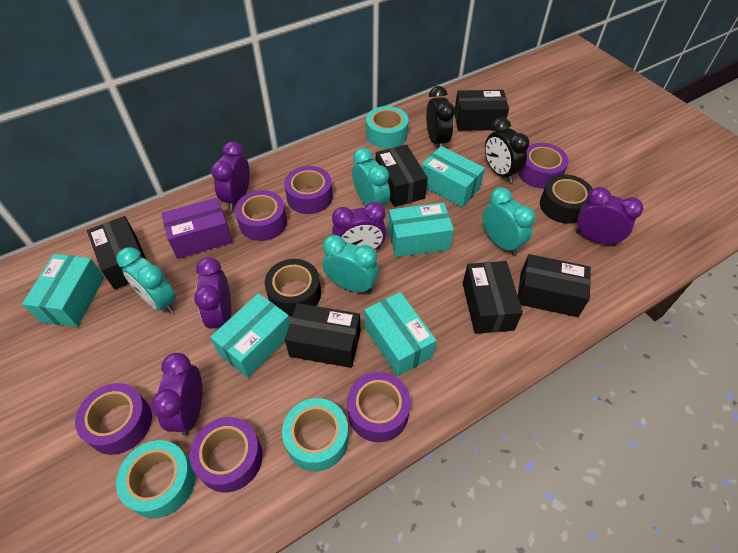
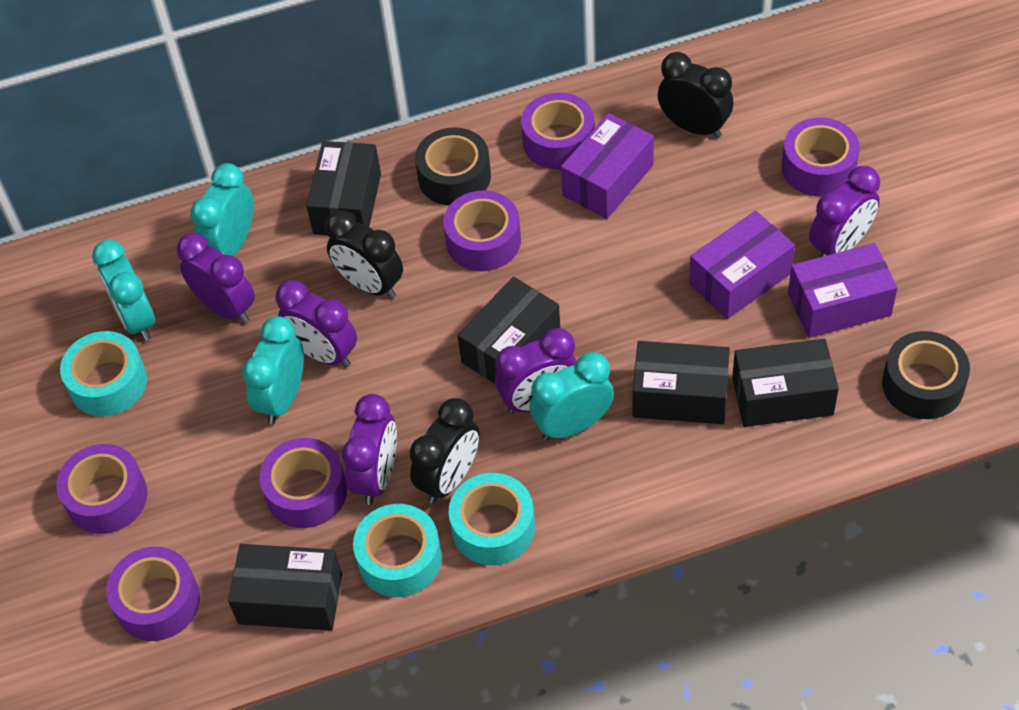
black box: [87,216,146,290] [285,303,360,368] [376,144,428,207] [455,90,509,131] [463,261,523,334] [518,254,591,317] = 6 -> [228,544,342,631] [306,141,381,235] [457,277,560,384] [633,341,730,424] [732,339,839,427] = 5
black clock: [426,86,455,147] [485,117,529,183] = 2 -> [325,210,403,299] [410,398,480,504] [658,52,733,138] = 3
purple box: [162,197,233,259] = 1 -> [561,113,654,219] [689,211,795,319] [788,243,898,338] = 3
turquoise box: [22,254,104,327] [210,293,290,378] [364,292,436,377] [388,202,454,257] [421,146,485,207] = 5 -> none = 0

